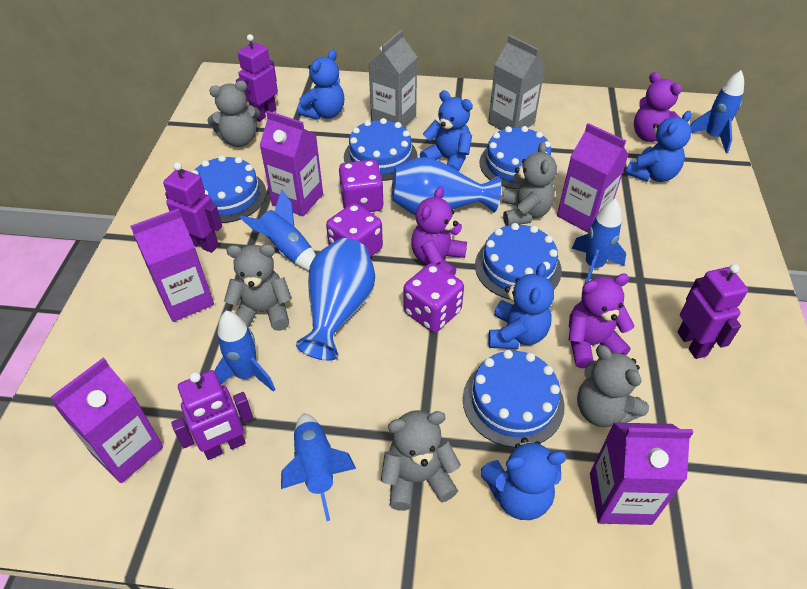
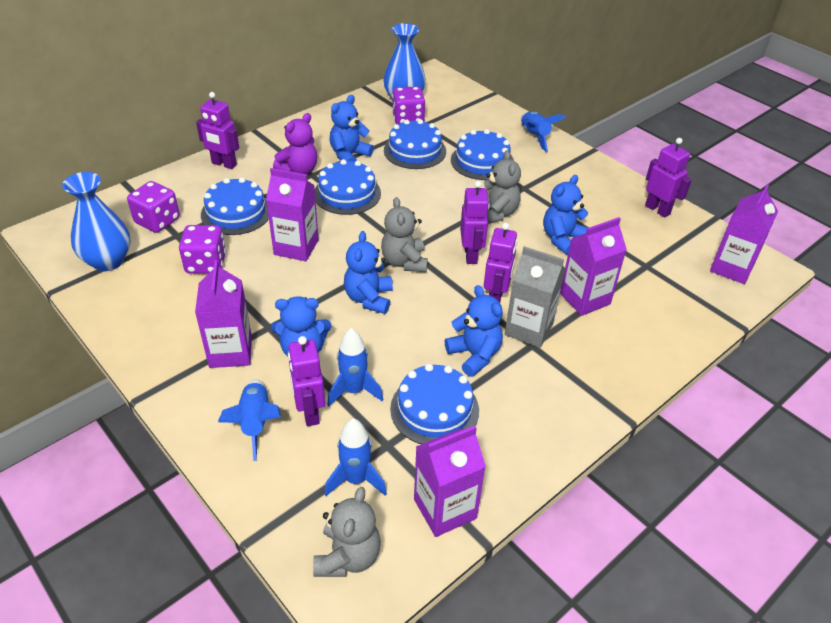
blue rocket: [214,311,276,392] [239,189,316,271] [281,413,356,521] [571,198,626,283] [690,70,744,153] = 5 -> [218,379,281,461] [325,418,387,496] [327,328,383,407] [521,112,566,153] = 4
grey carton: [369,30,417,127] [488,35,545,130] = 2 -> [505,246,566,348] = 1
grey teddy bear: [207,81,260,147] [224,244,292,331] [381,410,461,511] [502,142,557,226] [577,345,649,427] = 5 -> [313,487,381,577] [381,197,428,272] [484,150,521,224] = 3
purple robot: [163,162,222,253] [171,370,253,460] [236,34,278,122] [678,264,748,359] = 4 -> [196,92,239,169] [288,336,325,426] [460,181,489,264] [484,223,517,303] [645,138,692,218] = 5
purple teddy bear: [411,186,467,276] [569,274,635,368] [634,72,682,142] = 3 -> [273,113,317,174] = 1

